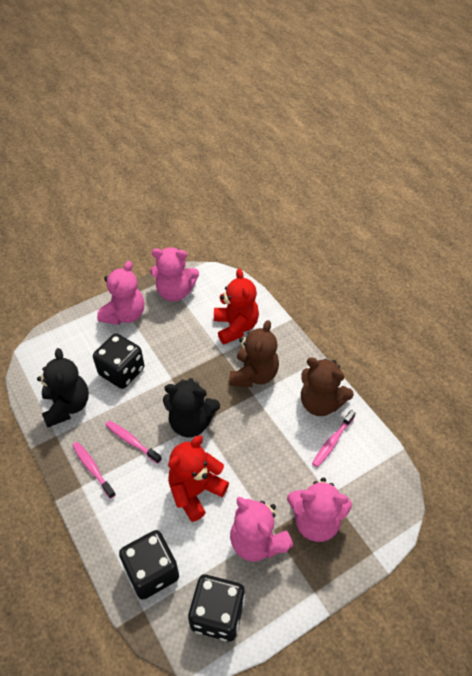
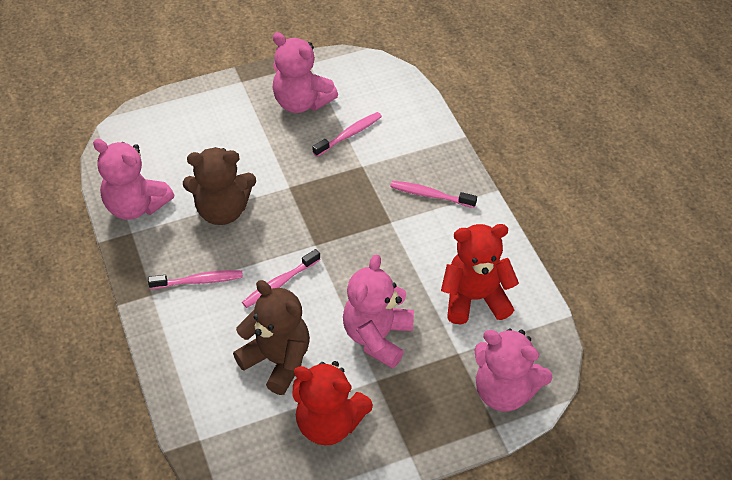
black dice: [93,333,144,389] [119,530,179,599] [188,575,245,642] = 3 -> none = 0
black teddy bear: [37,348,89,427] [163,378,220,437] = 2 -> none = 0
pink toothbrush: [72,442,116,499] [105,420,162,464] [312,410,356,467] = 3 -> [148,270,243,289] [242,249,321,308] [312,112,382,157] [390,181,477,208] = 4

